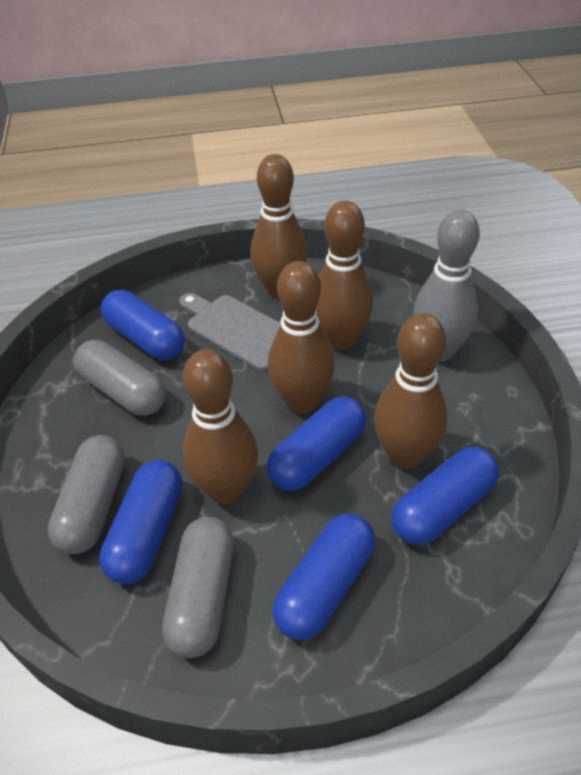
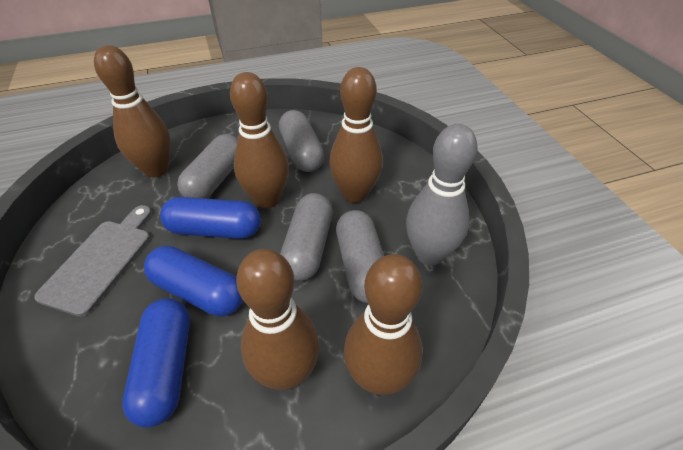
blue capsule: [99,460,182,584] [101,290,185,360] [267,396,366,491] [272,513,375,640] [391,447,499,545] = 5 -> [122,298,190,428] [144,246,243,316] [160,197,261,239] = 3
grey capsule: [47,435,125,554] [74,340,166,416] [162,517,234,658] = 3 -> [177,134,238,199] [279,110,324,172] [280,193,333,281] [336,210,384,303] = 4

